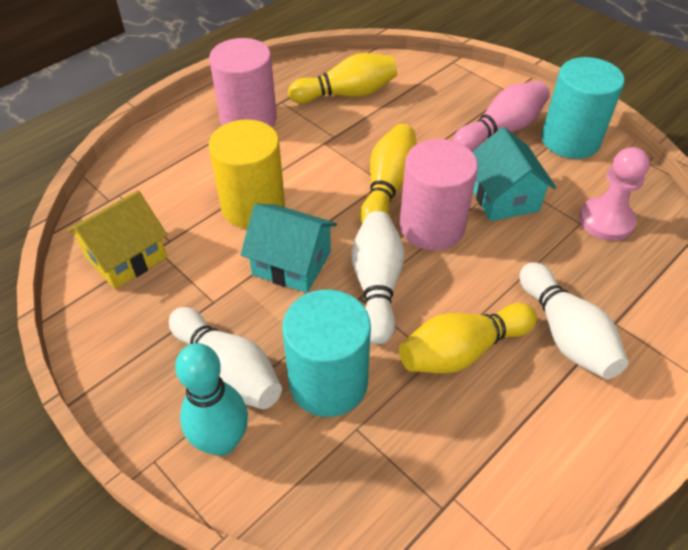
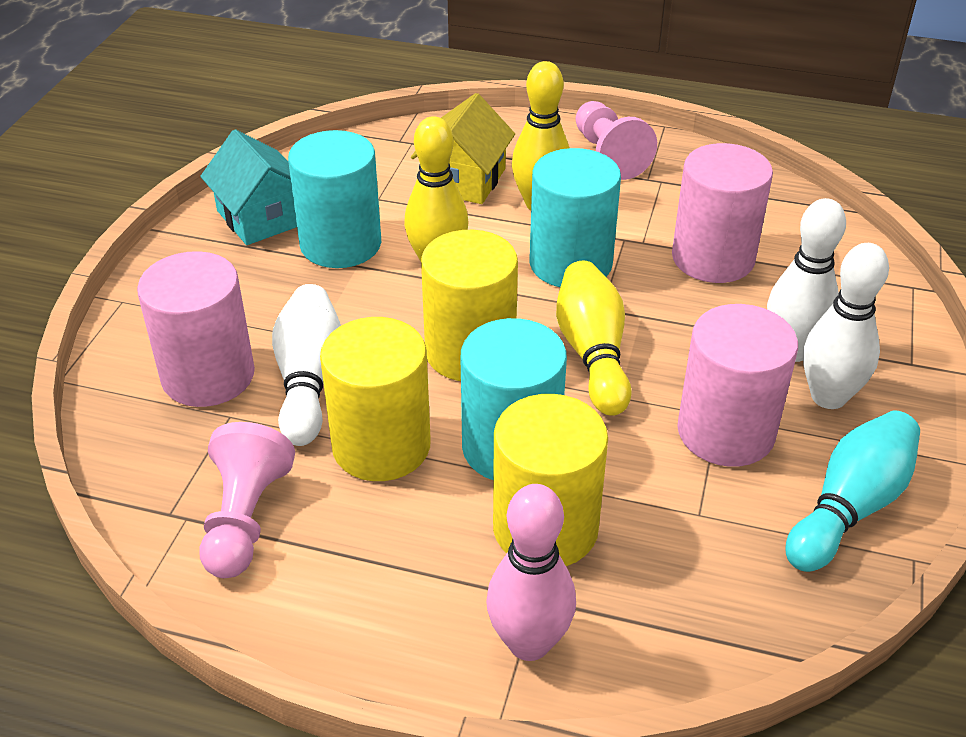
pink cylinder: [209,38,277,127] [400,139,478,250] = 2 -> [137,251,255,407] [672,143,773,283] [677,304,798,467] = 3
pink pawn: [579,147,650,241] = 1 -> [199,422,295,578] [576,101,657,180] = 2
turquoise cylinder: [282,290,371,417] [541,57,625,159] = 2 -> [288,130,381,268] [461,318,567,480] [530,148,621,287] = 3
turquoise house: [240,204,337,293] [472,127,556,221] = 2 -> [200,129,297,245] = 1
yellow cylinder: [209,119,285,228] = 1 -> [320,317,431,481] [421,230,518,381] [493,394,608,566] = 3

